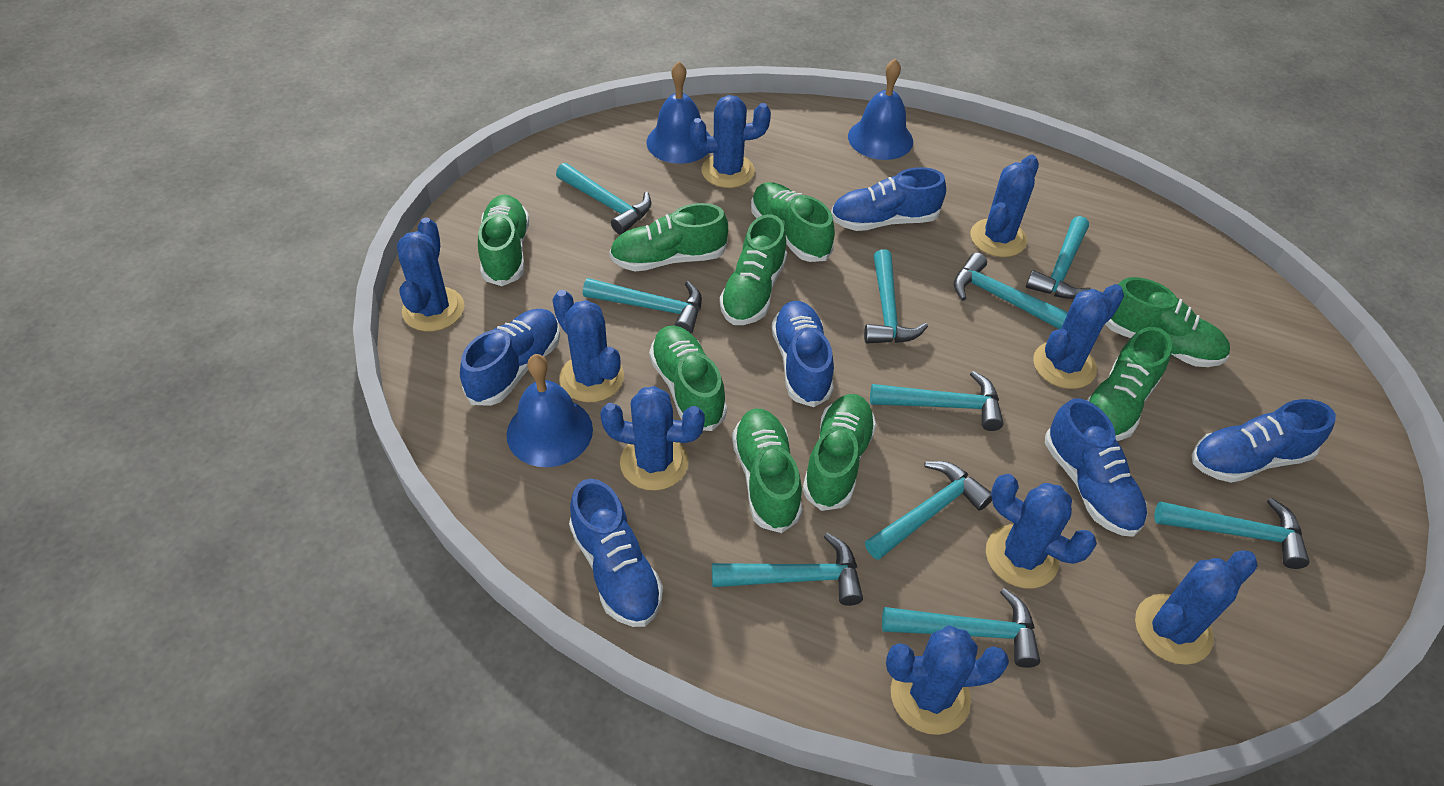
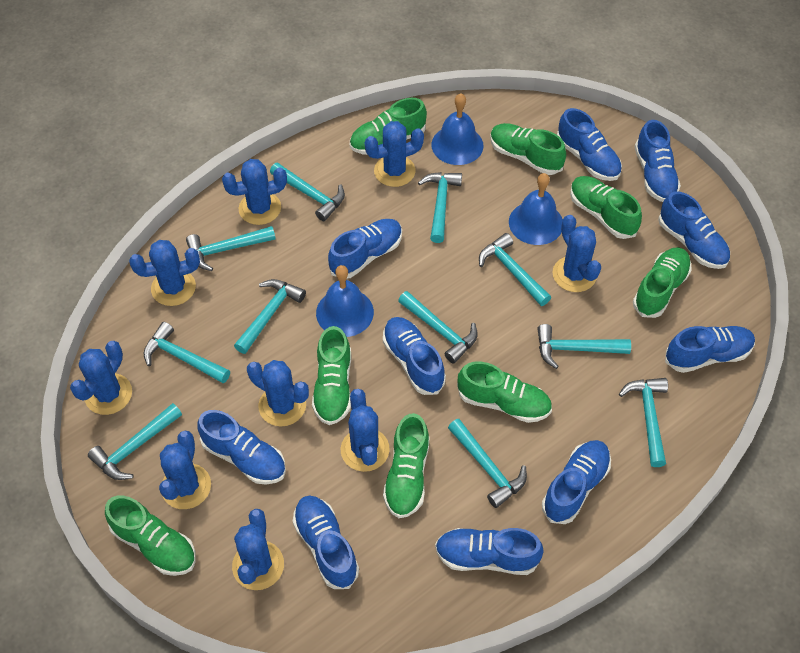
blue shoe: [460,309,560,406] [569,479,663,627] [772,301,834,407] [831,167,946,231] [1045,398,1148,537] [1192,399,1336,483] = 6 -> [198,410,286,484] [293,495,359,589] [328,219,402,279] [383,317,446,395] [435,528,544,575] [542,440,611,524] [557,108,622,181] [635,120,681,202] [658,191,730,269] [665,326,755,373] = 10
green shoe: [478,195,529,286] [609,203,728,271] [649,325,727,431] [720,214,787,325] [732,408,802,533] [751,182,835,262] [802,394,877,511] [1087,327,1172,441] [1105,277,1230,367] = 9 -> [105,496,196,576] [312,326,351,425] [350,98,427,155] [383,413,430,518] [457,362,552,423] [490,123,566,175] [570,176,642,239] [633,247,691,318] = 8
turquoise hammer: [556,163,651,235] [583,278,702,333] [712,533,863,606] [864,249,928,344] [865,461,992,560] [870,371,1004,431] [882,588,1040,668] [954,253,1068,329] [1026,216,1091,299] [1154,498,1310,569] = 10 -> [88,403,182,480] [144,322,230,383] [186,226,276,271] [234,279,306,354] [270,162,345,221] [398,291,478,364] [418,172,462,243] [448,419,527,508] [479,233,551,306] [537,324,631,369] [619,378,668,467] = 11

